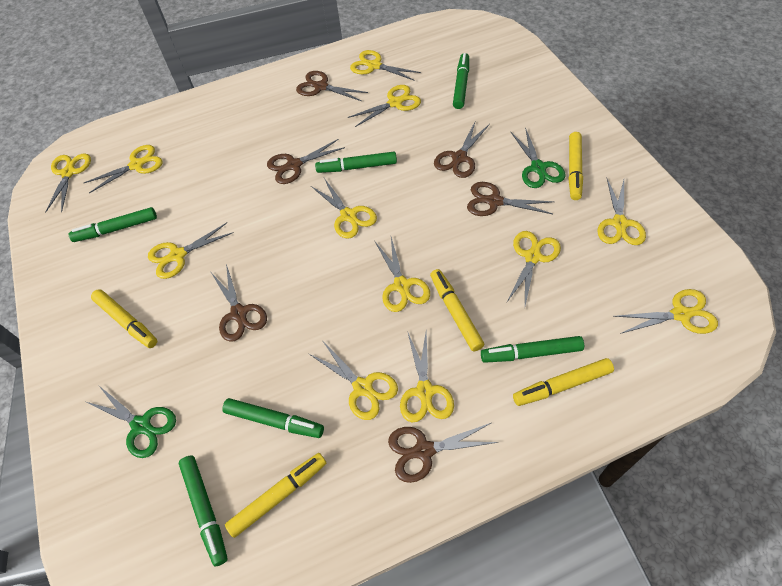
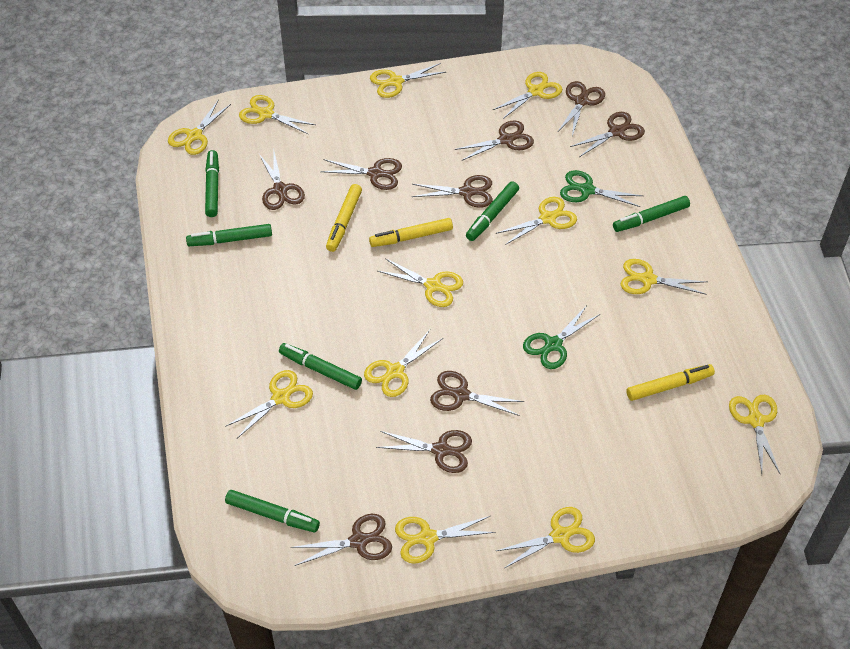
brown scissors: [211,264,267,342] [267,139,345,184] [296,71,368,101] [388,423,499,483] [434,120,490,178] [467,182,555,216] = 6 -> [259,152,305,210] [291,514,392,566] [320,158,402,190] [376,430,472,473] [412,175,492,208] [430,371,524,416] [454,120,534,161] [557,81,605,136] [570,112,645,157] = 9
yellow marker: [91,289,157,348] [225,453,326,538] [430,269,484,351] [513,358,614,406] [569,132,583,200] = 5 -> [326,184,362,252] [369,218,453,247] [626,364,715,401] = 3

